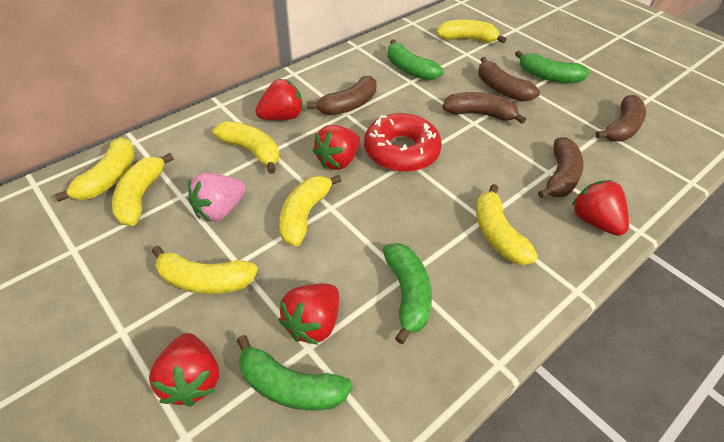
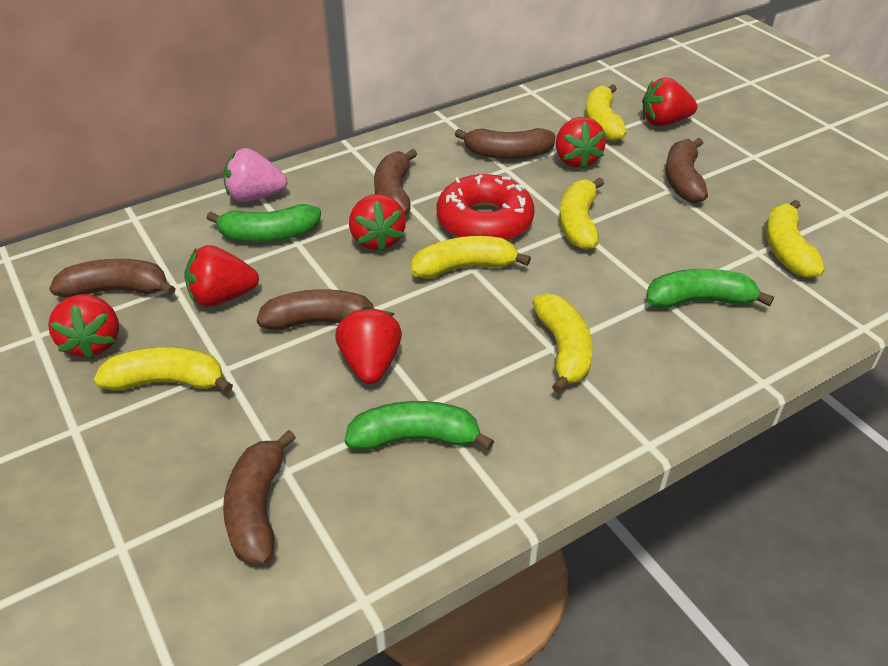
brown banana: [307,76,377,115] [443,92,526,124] [478,57,540,102] [538,137,584,198] [595,95,646,142] = 5 -> [49,259,176,298] [223,430,296,565] [257,289,374,330] [374,149,417,215] [455,128,556,159] [665,138,708,203] = 6
green banana: [237,335,352,410] [383,243,432,344] [387,39,444,80] [515,50,589,83] = 4 -> [207,204,321,242] [345,401,494,450] [646,269,774,309] = 3
red strawberry: [149,333,219,407] [255,79,304,120] [279,284,339,345] [313,125,360,170] [572,180,629,236] = 5 -> [48,294,119,360] [184,245,259,307] [335,306,402,384] [349,194,406,252] [556,117,606,169] [642,78,697,126] = 6
yellow banana: [55,137,135,202] [112,153,174,226] [152,246,258,294] [213,121,279,174] [279,175,342,247] [436,20,507,43] [476,184,538,265] = 7 -> [93,347,233,393] [412,236,531,279] [533,293,593,394] [559,177,604,250] [585,84,627,141] [766,200,825,278] = 6

